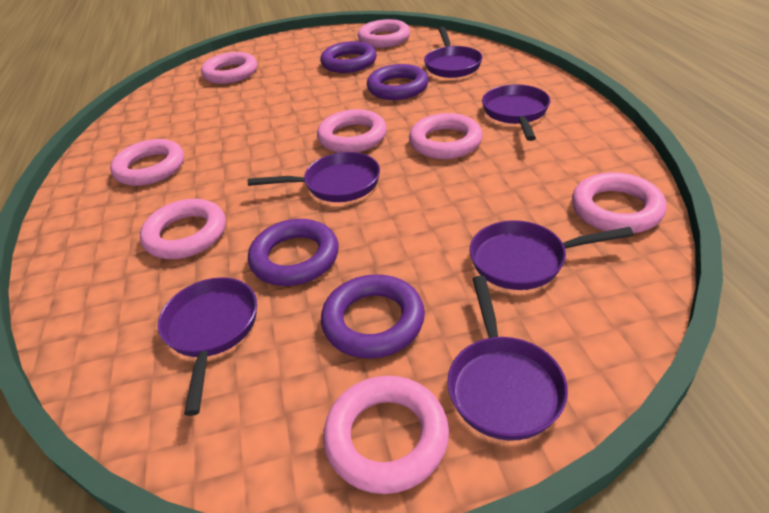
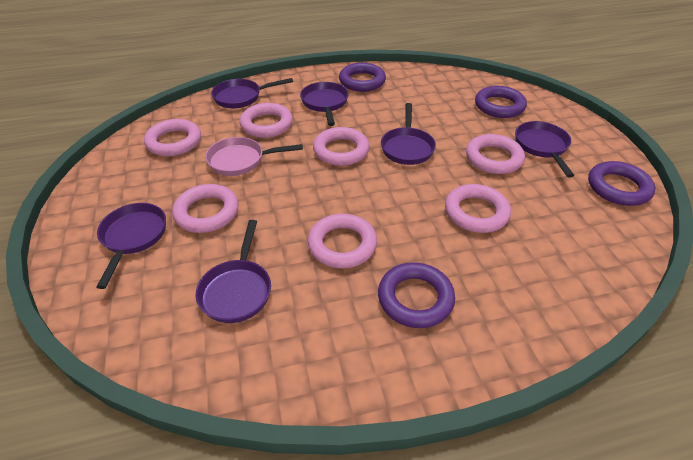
pink pan: none = 0 -> [205,137,303,176] = 1
pink ring: [110,139,184,186] [140,199,226,259] [201,52,257,84] [317,109,387,153] [323,376,449,494] [358,19,410,48] [409,113,483,159] [572,172,667,233] = 8 -> [144,119,201,156] [172,184,239,233] [240,103,293,138] [308,214,377,268] [313,127,370,166] [445,184,511,233] [466,134,525,174] = 7

